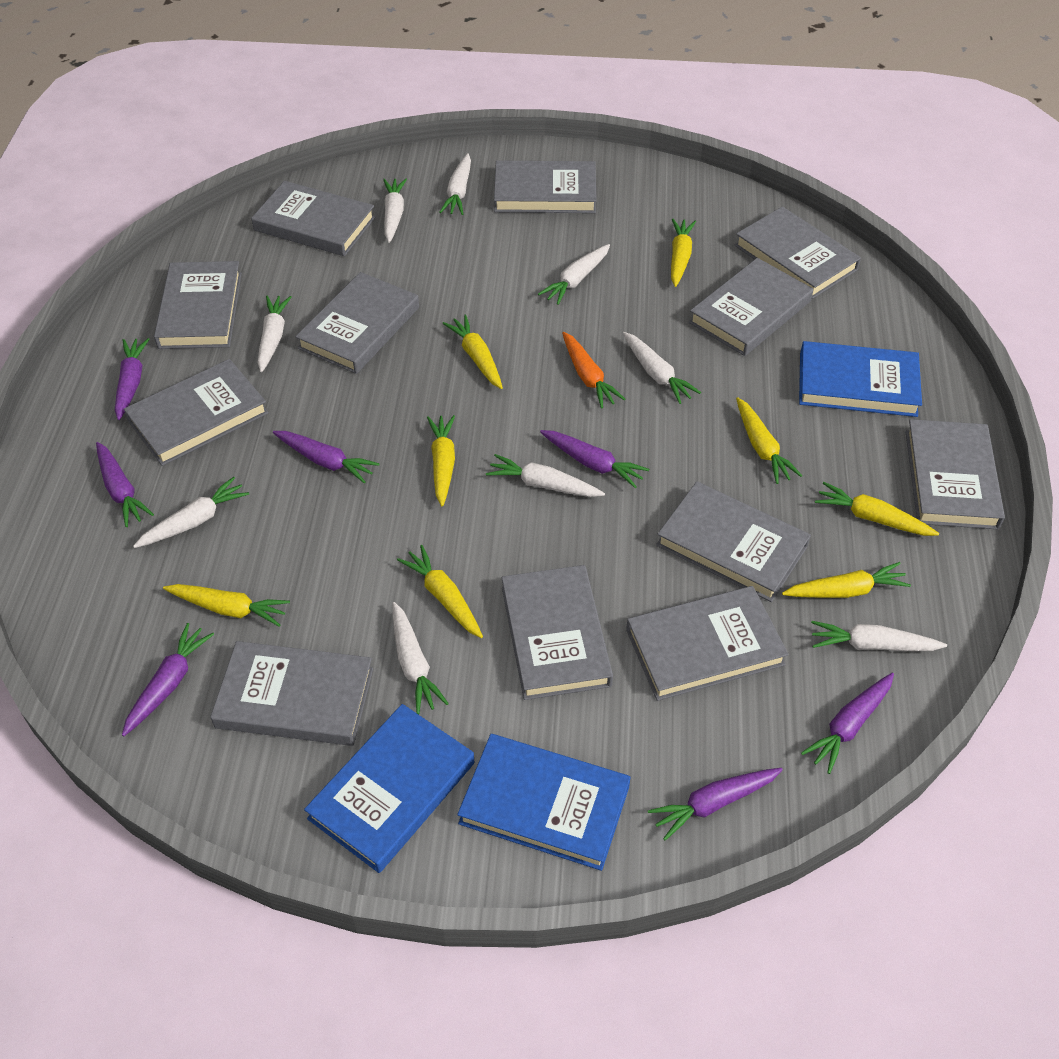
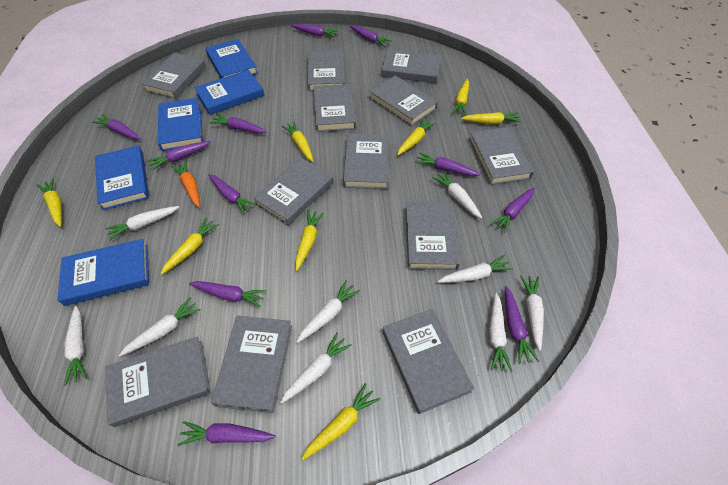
blue book: [304,704,475,873] [457,734,631,871] [799,341,922,417] = 3 -> [58,239,149,306] [95,145,149,210] [158,98,203,151] [194,69,264,115] [206,39,258,78] = 5
purple carrot: [96,442,154,527] [115,338,149,420] [122,623,214,736] [273,431,379,484] [540,430,649,489] [648,768,783,841] [801,673,894,774] = 7 -> [92,114,141,139] [147,141,211,171] [177,421,276,446] [189,281,266,307] [208,174,256,215] [209,114,267,133] [291,24,339,37] [350,25,392,47] [415,152,480,176] [490,188,535,233] [505,286,539,364] = 11

